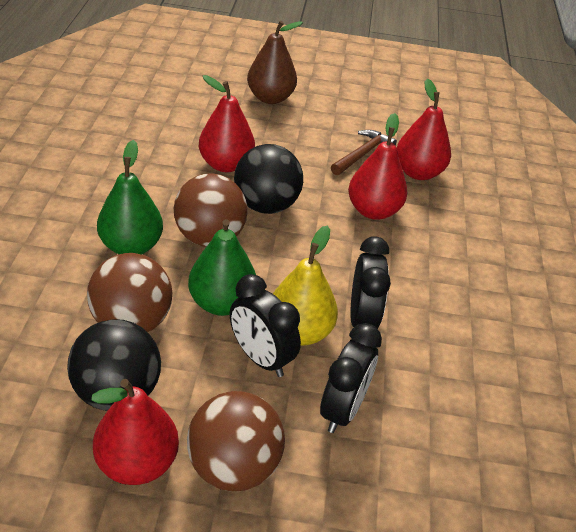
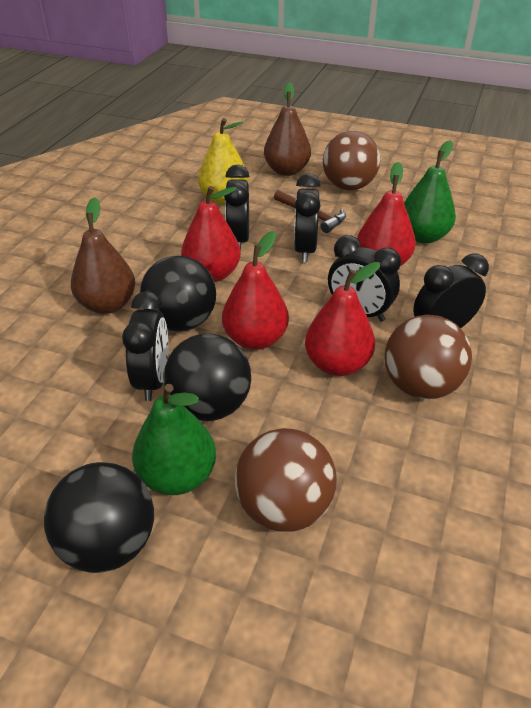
black ball: [67,319,161,411] [234,144,303,214] = 2 -> [44,462,154,573] [140,256,216,332] [163,334,251,421] = 3
black clock: [230,274,301,377] [320,323,382,433] [350,236,391,329] = 3 -> [122,291,168,401] [224,164,249,252] [294,173,321,262] [328,235,401,322] [413,254,489,329] = 5
brown pear: [247,21,303,104] = 1 -> [71,197,135,314] [264,82,311,176] = 2

